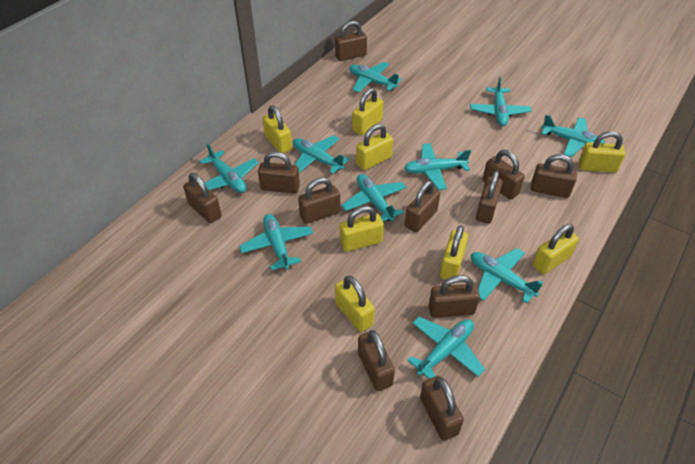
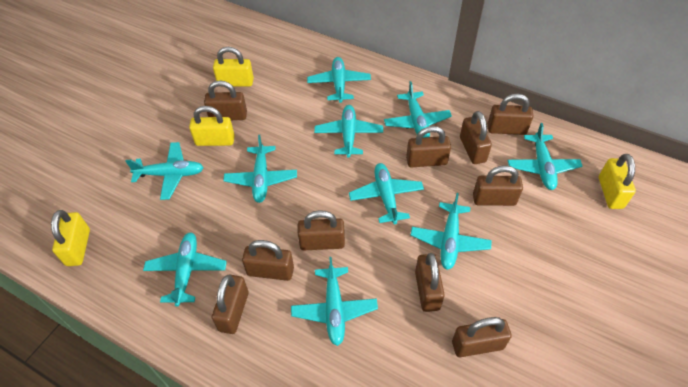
brown padlock: [183,173,222,223] [258,151,300,194] [298,177,340,224] [335,21,367,61] [358,330,395,391] [405,181,440,232] [420,376,464,441] [428,275,480,318] [476,171,503,224] [483,150,525,200] [531,154,577,198] = 11 -> [204,80,247,120] [212,275,249,334] [242,240,294,281] [298,210,345,250] [406,126,451,167] [415,253,445,312] [452,317,512,357] [460,111,492,164] [473,165,523,206] [488,94,533,135] = 10
yellow padlock: [262,105,292,154] [335,275,375,332] [340,206,384,252] [352,88,383,135] [356,124,393,170] [440,225,468,280] [532,224,579,274] [579,131,626,173] = 8 -> [51,210,90,266] [189,106,235,146] [213,47,254,87] [599,154,636,209] = 4

